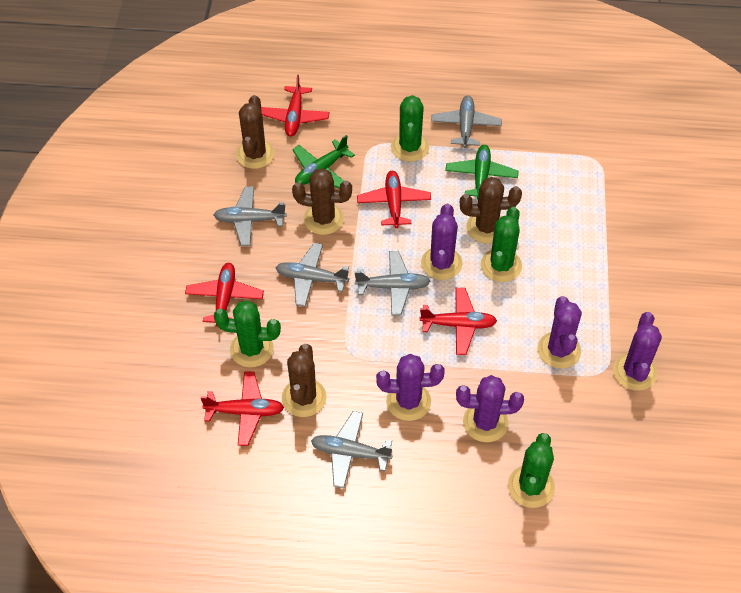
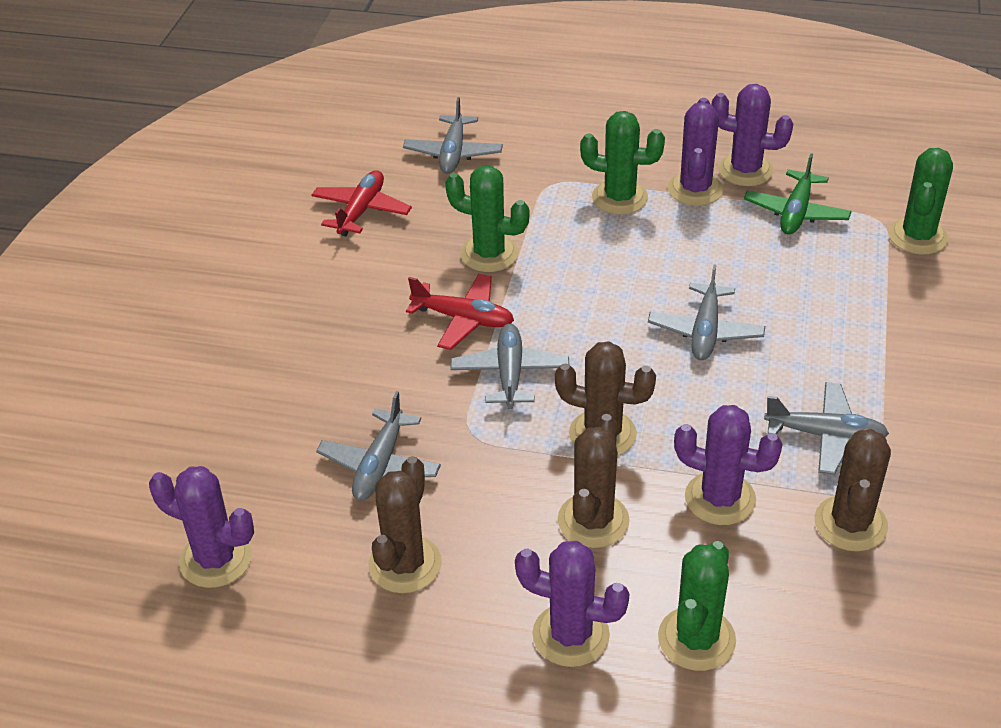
green plane: [292,135,355,189] [445,145,519,200] = 2 -> [744,153,851,235] = 1
red plane: [185,263,264,327] [200,372,284,446] [261,75,330,137] [357,171,431,228] [419,288,497,355] = 5 -> [311,170,412,236] [406,274,514,350] = 2

